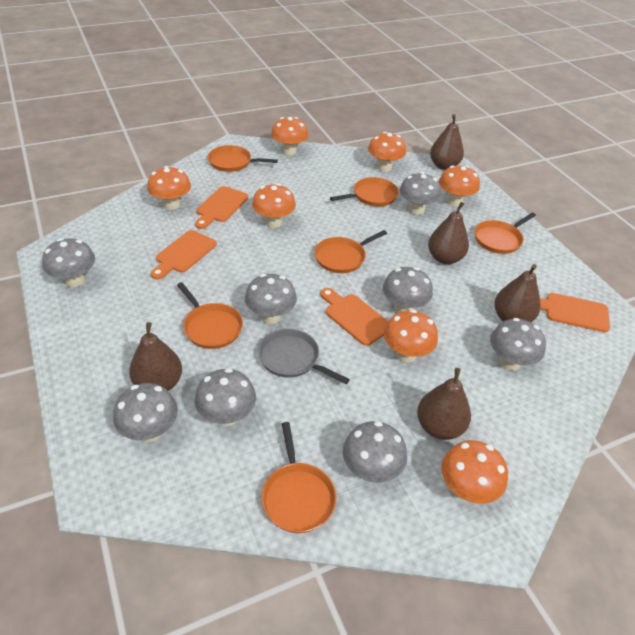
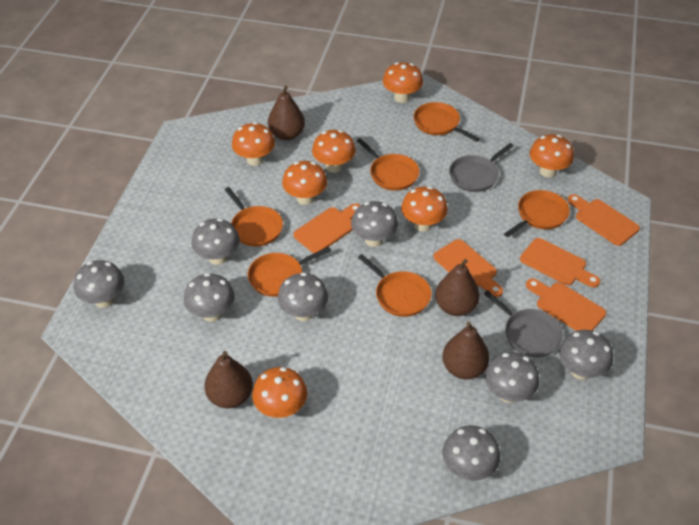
brown pear: [129,322,182,391] [417,368,471,440] [428,202,469,264] [430,114,464,170] [494,264,540,322] = 5 -> [204,351,253,408] [268,85,305,140] [435,259,480,316] [442,322,490,379] = 4
grey pan: [258,329,350,384] = 1 -> [449,143,514,192] [484,290,563,357] = 2
orange cutting board: [151,230,217,280] [195,186,248,229] [320,288,388,346] [540,293,610,332] = 4 -> [293,203,361,253] [433,239,503,297] [520,238,600,287] [526,278,606,331] [567,194,640,246] = 5

